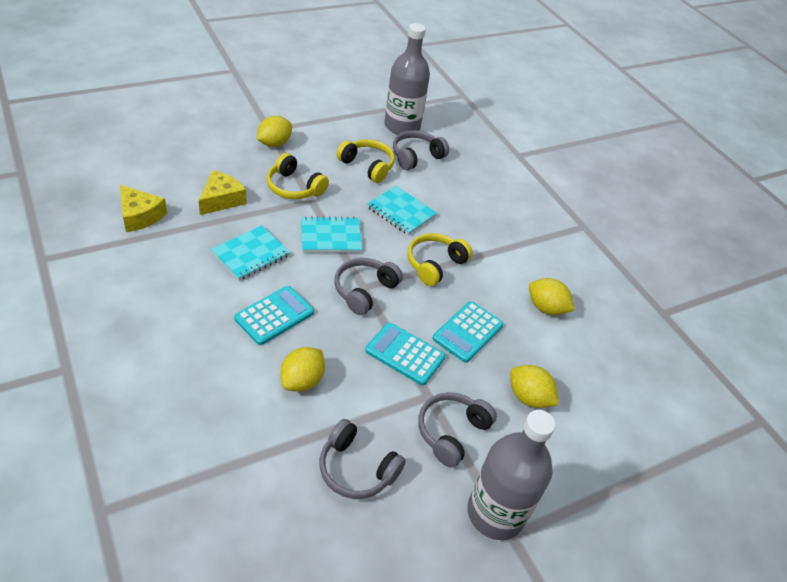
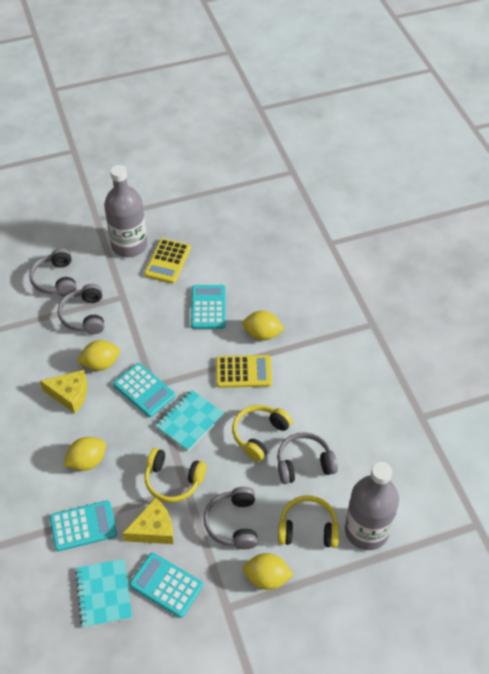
turquoise calculator: [234,286,314,345] [365,322,446,385] [432,301,504,363] = 3 -> [50,500,117,551] [113,363,175,417] [129,553,203,618] [191,285,226,329] = 4
turquoise notebook: [210,225,290,281] [301,216,363,252] [367,186,437,235] = 3 -> [75,559,132,628] [155,390,224,451] = 2
yellow calculator: none = 0 -> [144,238,191,284] [216,355,272,388] = 2

